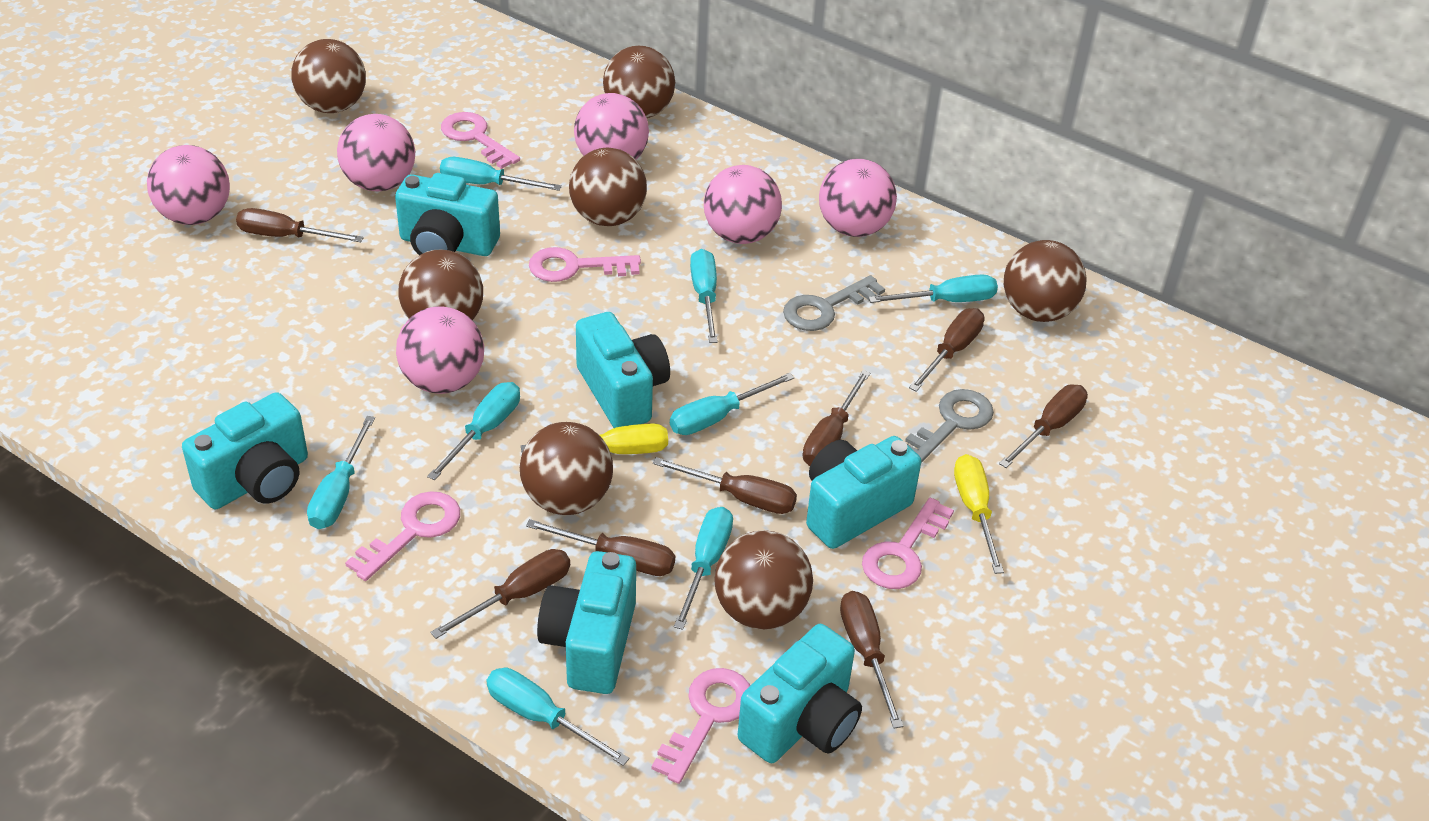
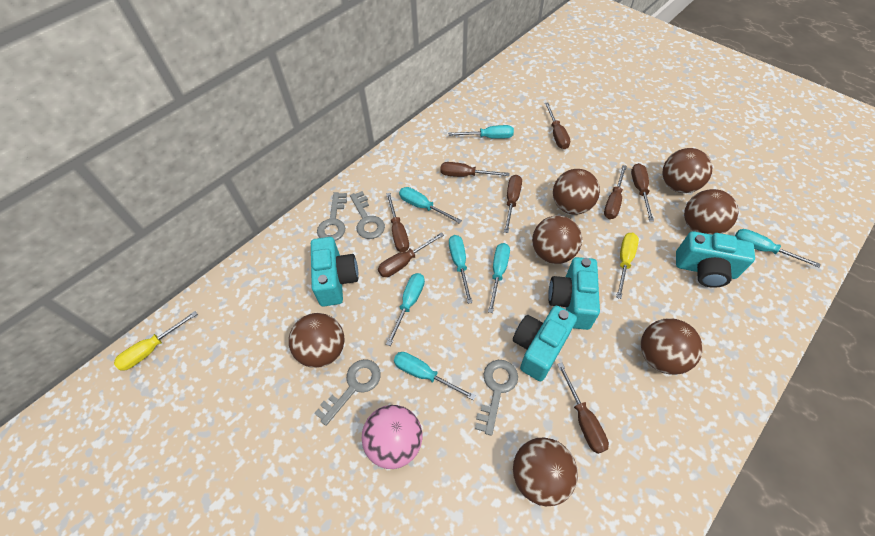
grey key: [783,275,885,331] [905,389,994,463] = 2 -> [314,359,381,426] [317,192,347,241] [350,191,385,239] [475,360,518,436] = 4
pink ball: [147,145,230,225] [337,114,415,191] [396,306,484,394] [574,93,649,160] [704,165,782,244] [819,159,897,237] = 6 -> [362,405,422,469] = 1
pink key: [345,491,460,581] [441,112,520,169] [529,247,641,282] [652,668,750,784] [862,498,954,589] = 5 -> none = 0
turquoise camera: [182,392,308,509] [395,173,500,256] [537,551,636,694] [576,312,670,428] [738,624,862,763] [806,436,921,549] = 6 -> [311,237,358,307] [513,305,577,381] [548,257,600,330] [676,231,755,288] = 4
turquoise screwdriver: [307,416,375,529] [427,382,520,480] [440,157,562,191] [486,668,630,766] [670,373,795,435] [674,507,733,630] [690,249,718,343] [868,274,998,303] = 8 -> [386,273,425,346] [394,352,476,400] [399,187,462,224] [448,125,514,139] [449,235,473,304] [488,243,510,313] [735,229,820,268] = 7

